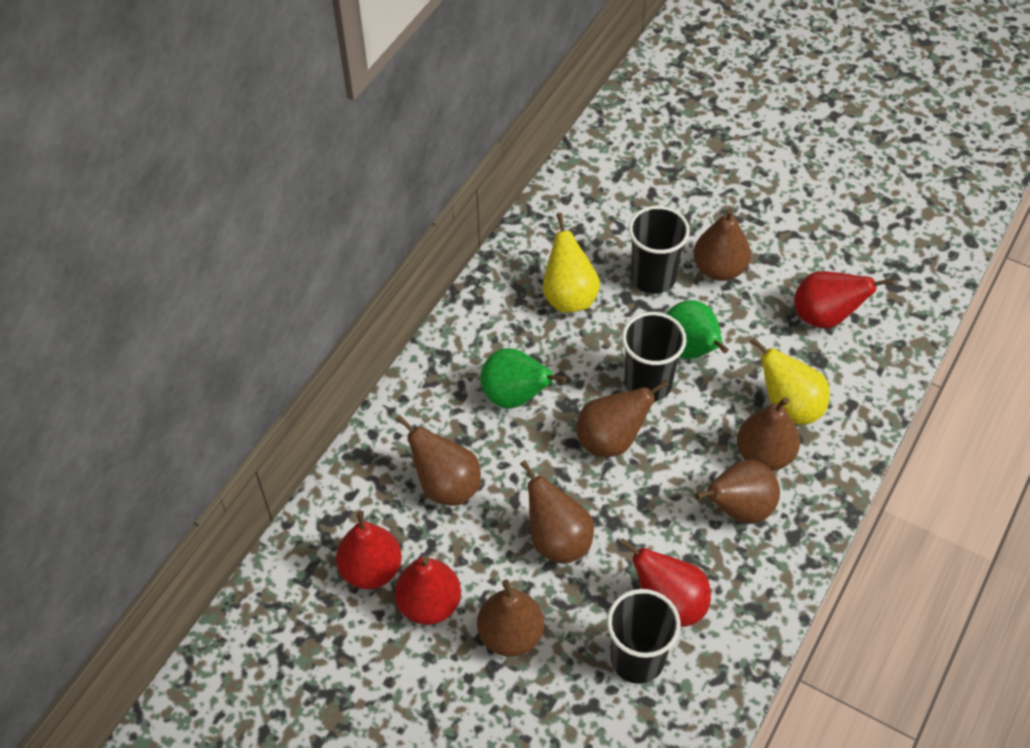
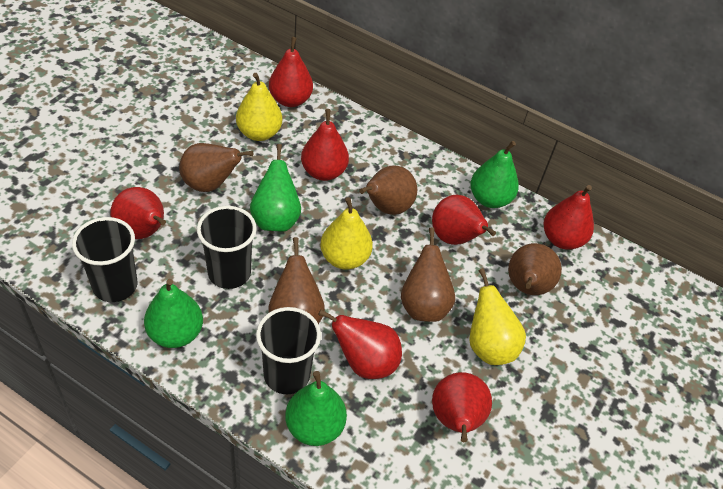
brown pear: [396,415,481,506] [477,580,544,657] [520,460,594,564] [576,380,669,457] [694,208,751,281] [695,460,780,524] [737,397,800,471] = 7 -> [179,143,253,192] [268,237,325,324] [359,166,417,215] [401,227,455,322] [508,243,562,295] = 5
green pear: [480,348,566,408] [666,300,728,359] = 2 -> [144,279,203,348] [250,144,301,232] [285,371,347,446] [470,141,519,208] = 4
red pear: [336,511,402,589] [395,556,461,625] [619,538,711,627] [794,271,893,329] = 4 -> [110,187,166,239] [269,37,313,107] [301,109,349,181] [318,309,402,379] [432,195,496,245] [432,372,492,442] [543,185,594,250] = 7
yellow pear: [542,213,600,313] [750,337,830,425] = 2 -> [236,73,282,141] [320,197,373,270] [469,268,526,365] = 3

